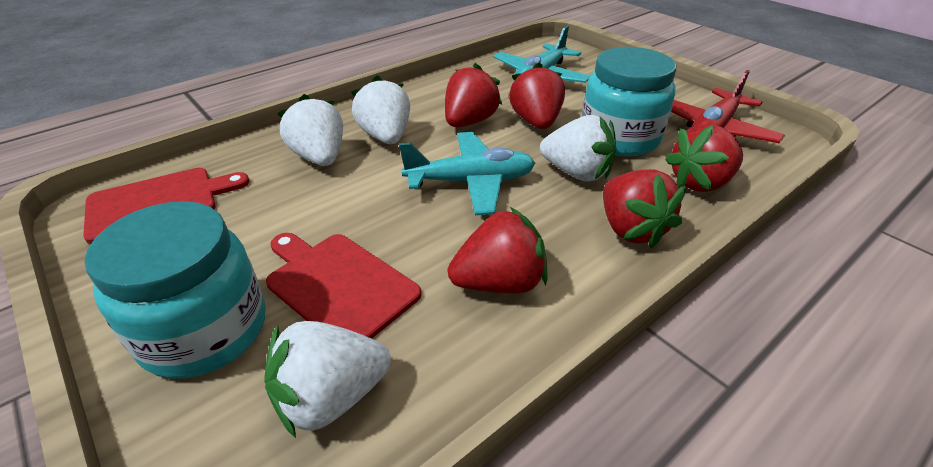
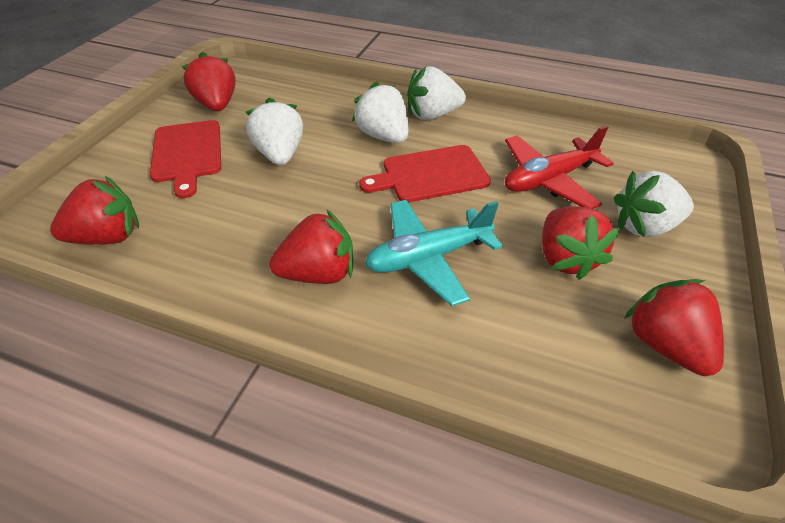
turquoise jar: [85,201,266,379] [581,47,676,156] = 2 -> none = 0
turquoise plane: [399,132,535,215] [493,26,590,83] = 2 -> [365,200,503,306] = 1

